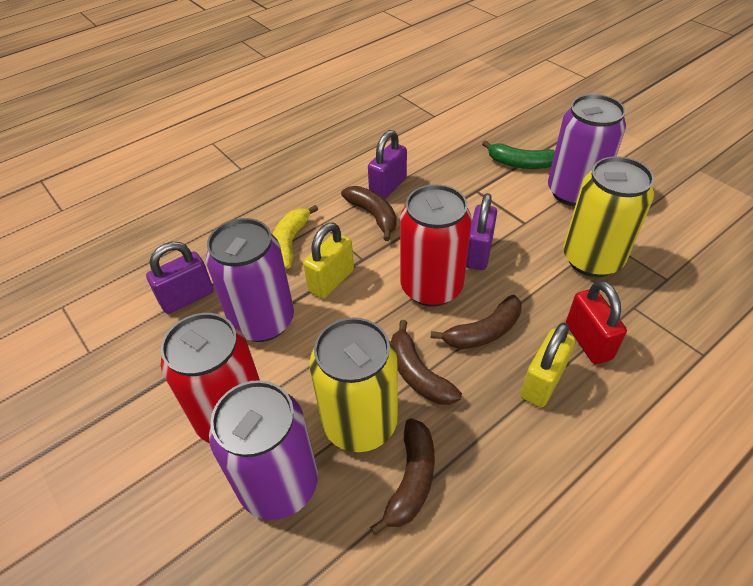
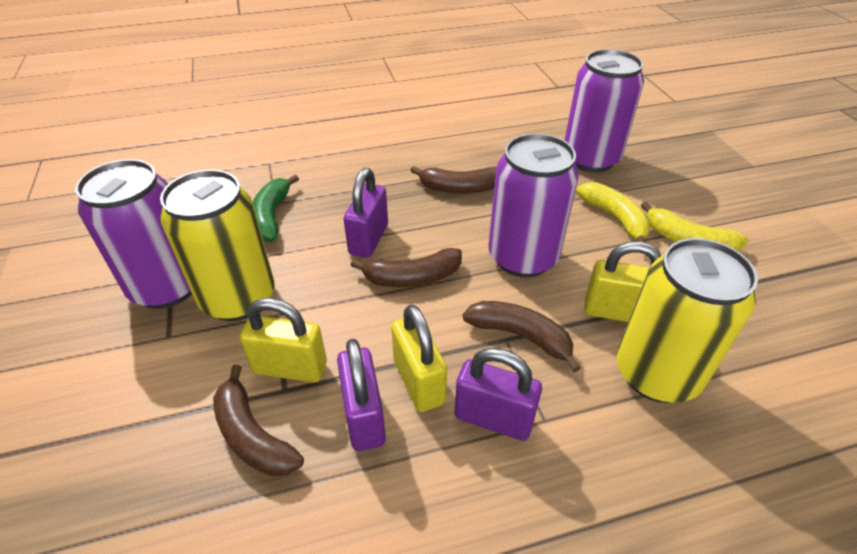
red can: [161,313,260,443] [400,184,472,307] = 2 -> none = 0
red padlock: [566,280,627,364] = 1 -> none = 0
yellow banana: [273,205,318,269] = 1 -> [576,182,651,243] [641,201,749,251] = 2
yellow padlock: [303,222,354,299] [521,323,575,407] = 2 -> [240,298,327,383] [391,304,447,412] [584,242,661,322] = 3

